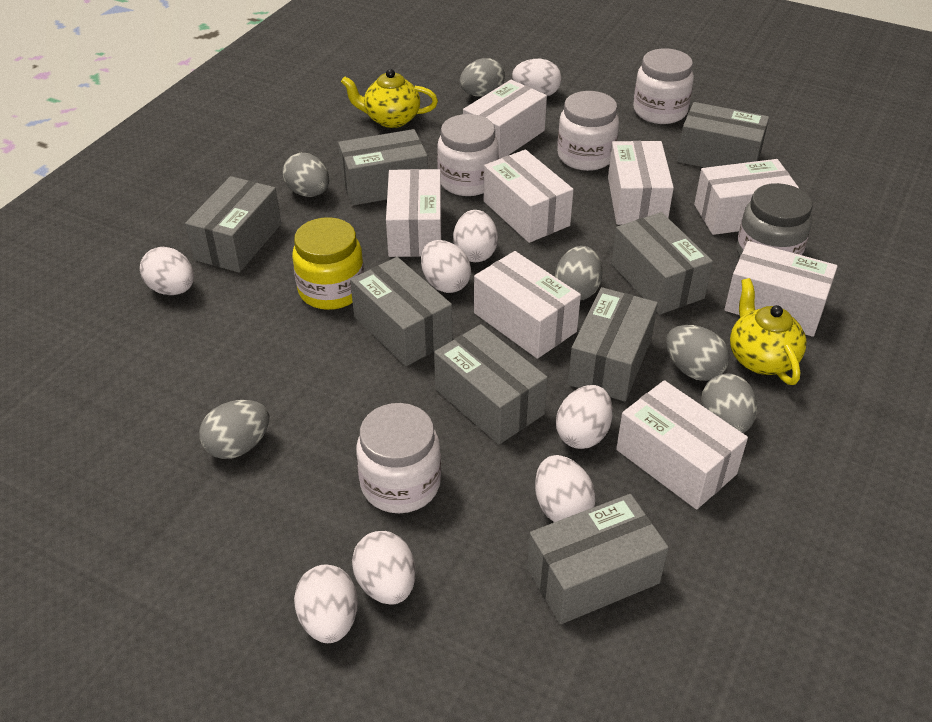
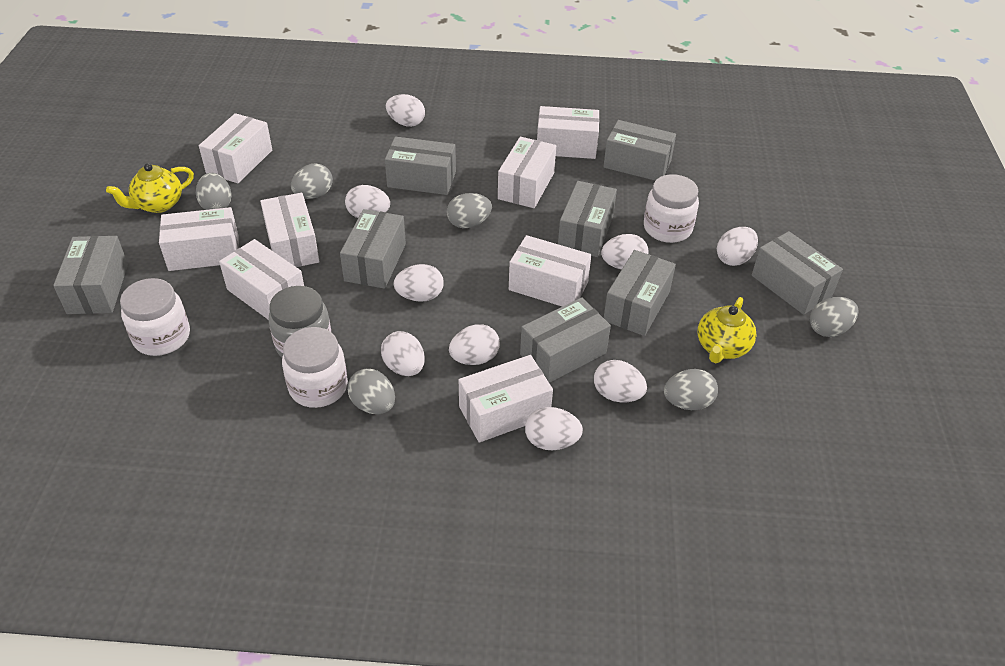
white egg: [140,247,194,295] [294,565,358,643] [352,531,416,605] [421,240,471,293] [453,210,498,262] [512,59,561,96] [535,455,596,522] [556,385,613,449] = 8 -> [345,185,390,218] [381,331,425,376] [386,94,425,127] [393,264,444,302] [449,324,500,365] [525,407,583,450] [594,360,647,402] [601,234,649,269] [717,227,758,266] = 9
white jar: [356,403,441,513] [437,114,499,196] [557,91,619,171] [633,48,694,124] = 4 -> [120,278,190,356] [282,327,348,408] [644,174,699,243] = 3
yellow jar: [292,217,364,310] = 1 -> none = 0

